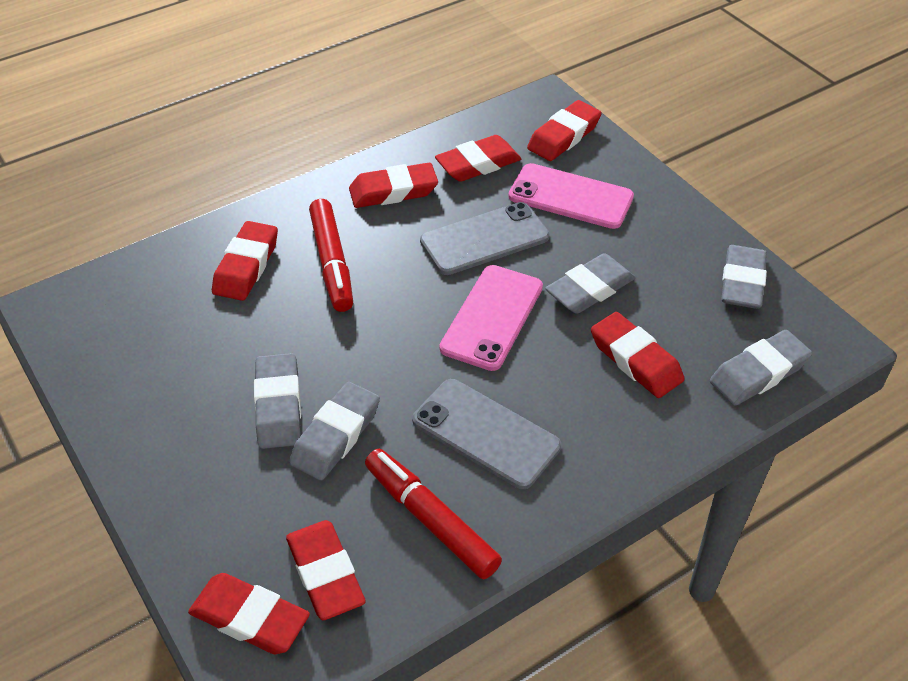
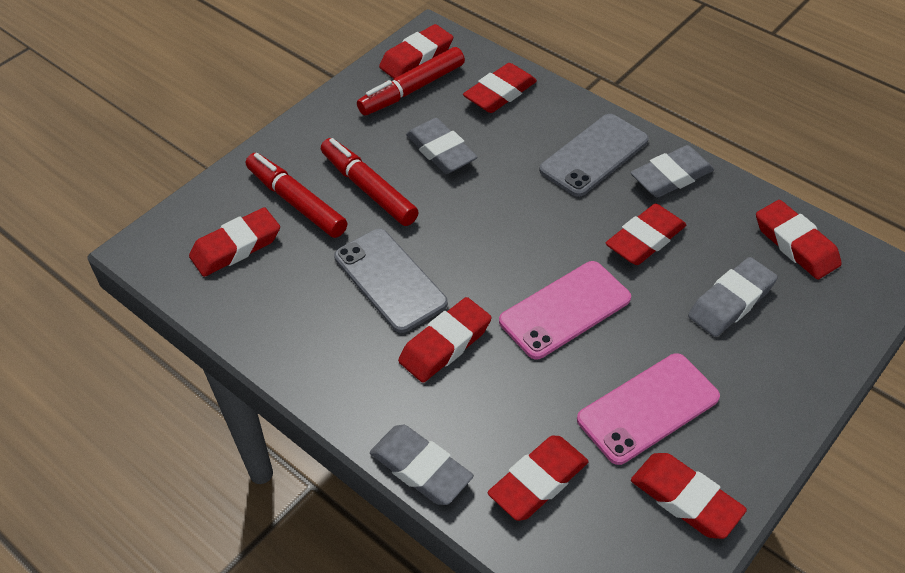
grey eraser: [254,353,301,449] [289,382,380,481] [545,253,635,314] [710,330,812,405] [721,245,767,309] = 5 -> [370,425,474,505] [406,118,478,174] [630,145,714,198] [688,257,778,337] = 4
red eraser: [188,573,310,654] [212,221,278,301] [286,520,366,620] [349,163,438,208] [435,135,521,182] [527,100,602,161] [591,312,684,398] = 7 -> [189,207,280,277] [379,24,453,79] [398,297,492,383] [463,63,537,113] [488,436,589,521] [606,204,686,265] [631,453,747,539] [756,200,842,280] = 8
red marker: [309,199,353,312] [365,449,502,579] = 2 -> [246,153,347,238] [321,138,419,226] [357,47,465,115] = 3

